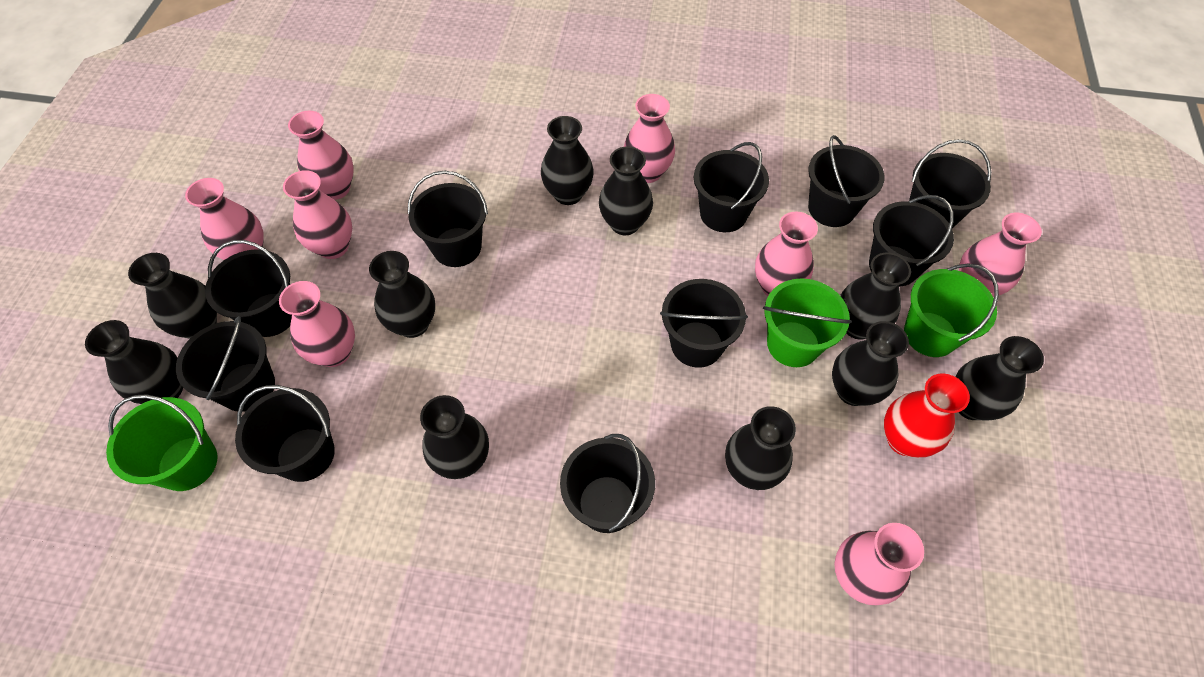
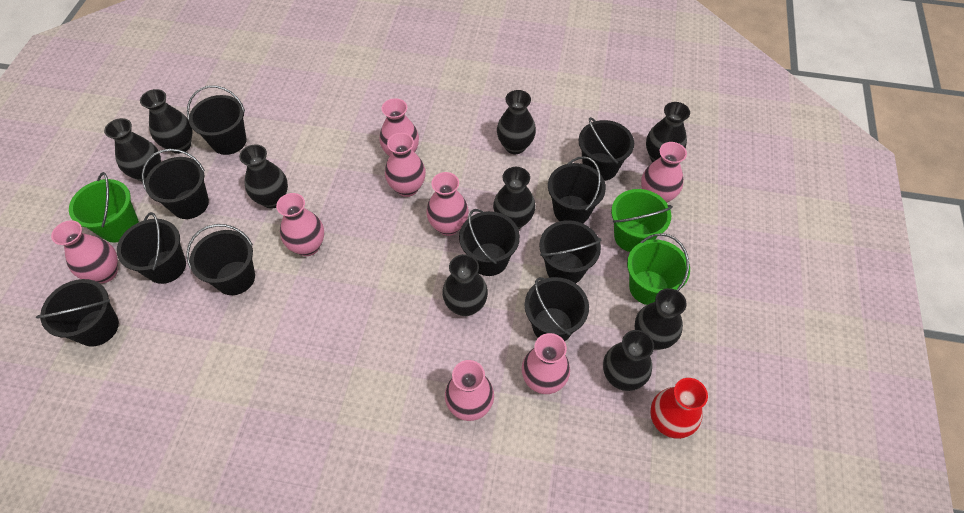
black vase: [85,320,183,404] [128,253,217,339] [369,251,435,338] [420,395,489,479] [541,116,594,205] [599,146,653,235] [725,406,796,490] [832,321,909,406] [840,253,911,340] [955,336,1044,421] = 10 -> [104,118,161,182] [140,89,192,154] [239,144,288,209] [442,254,488,316] [493,167,535,229] [497,90,536,154] [603,330,654,391] [635,288,687,350] [646,102,690,162] = 9

